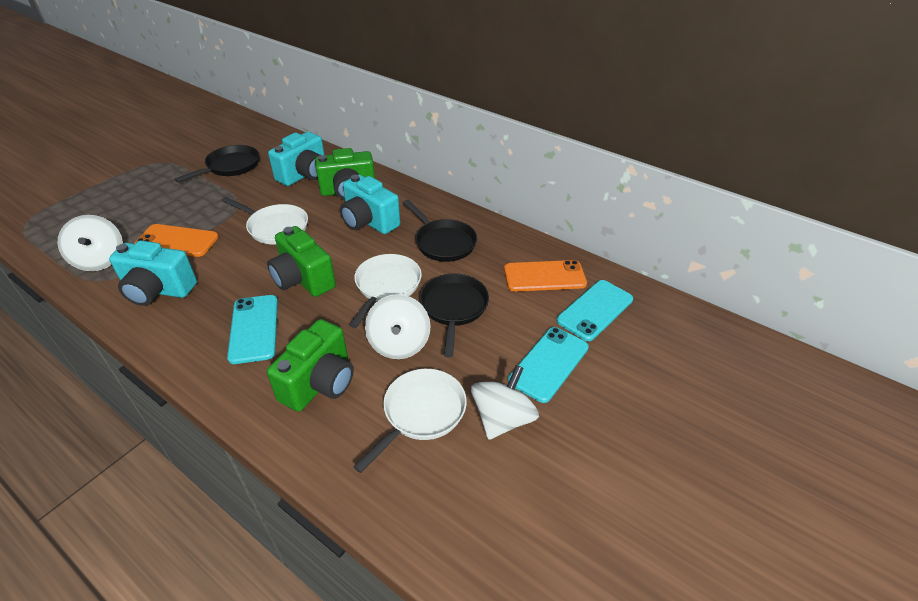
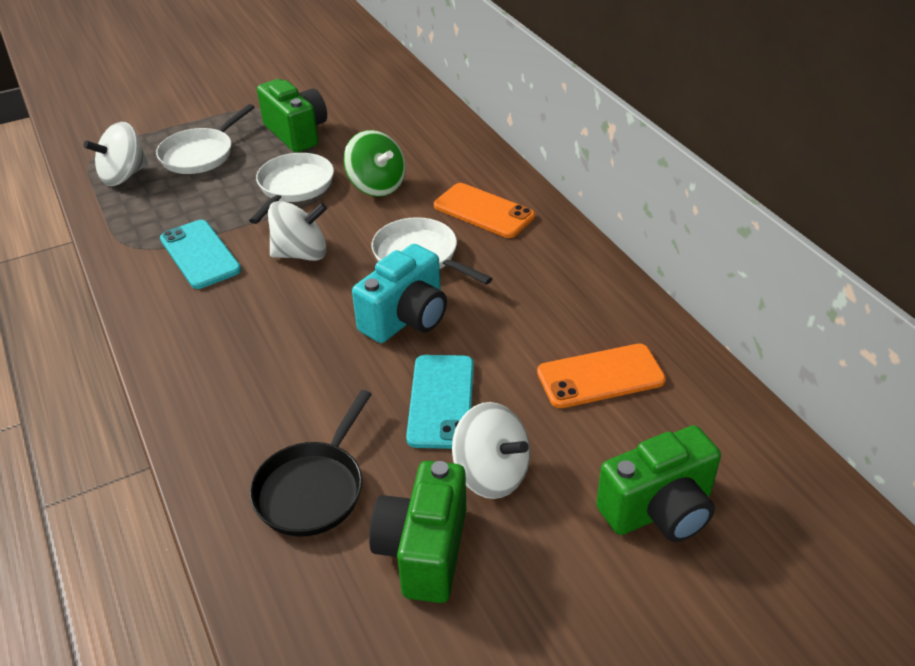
black pan: [174,145,259,182] [403,200,477,262] [420,274,489,357] = 3 -> [250,390,372,537] = 1
green spinning top: none = 0 -> [344,130,406,197] = 1
turquoise camera: [109,241,197,306] [268,132,324,186] [340,175,400,234] = 3 -> [352,244,447,343] = 1
turquoise phone: [227,295,278,364] [508,327,589,403] [557,280,633,341] = 3 -> [160,220,241,289] [406,355,474,449] = 2

